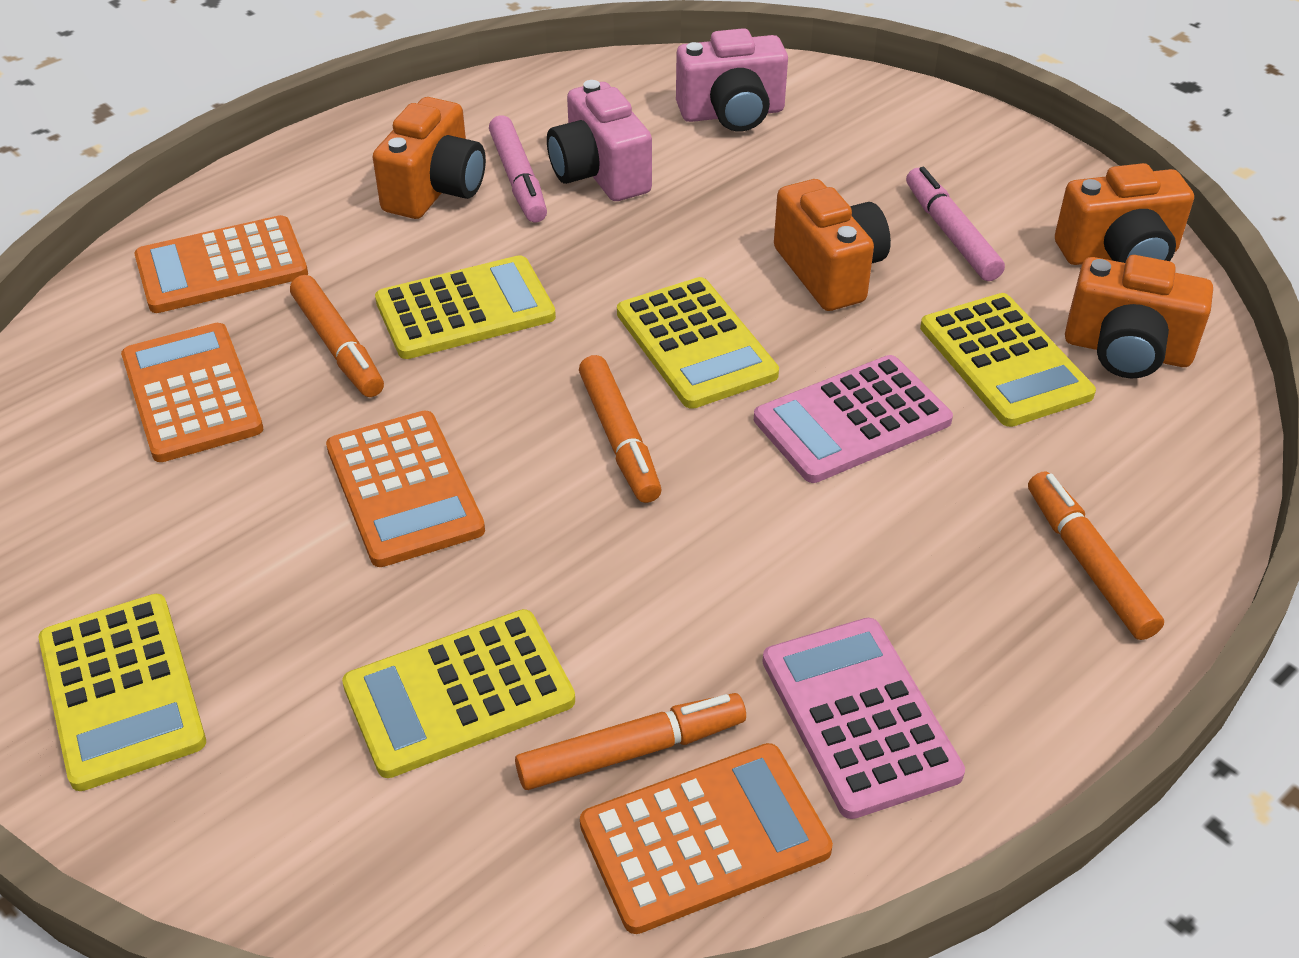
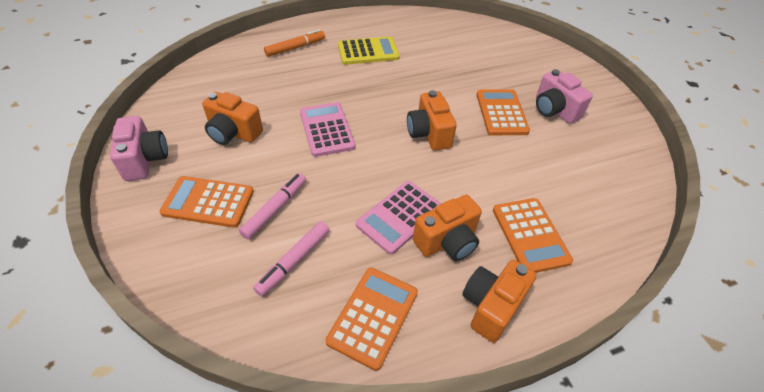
orange marker: [290,275,384,397] [515,693,746,790] [579,355,662,503] [1028,471,1164,640] = 4 -> [264,30,325,57] = 1
yellow calculator: [39,594,206,791] [342,609,575,778] [375,255,556,359] [617,277,779,409] [920,293,1096,427] = 5 -> [338,37,400,65] = 1

